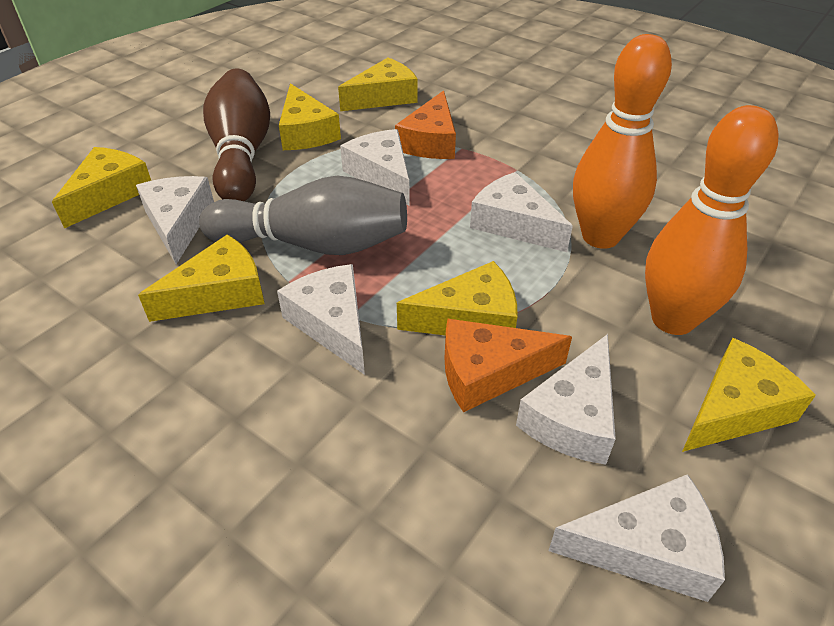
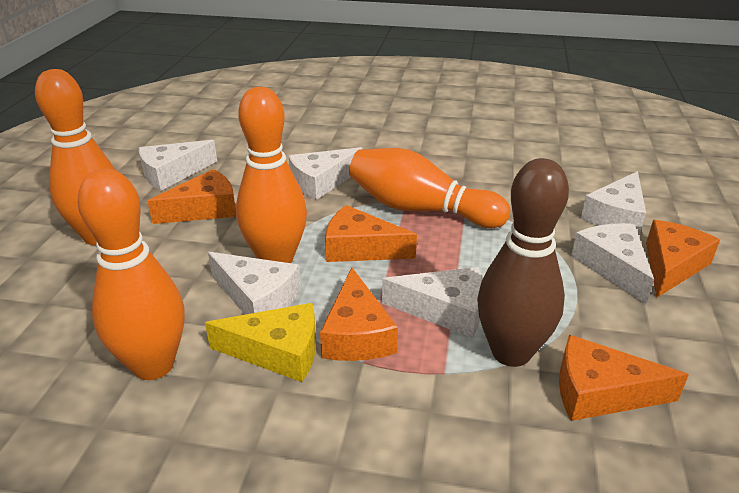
grey bowling pin: [199,176,407,255] = 1 -> none = 0
orange bowling pin: [573,34,672,249] [645,105,778,335] = 2 -> [35,69,115,245] [78,169,185,380] [236,87,307,263] [349,148,510,228] = 4
orange cheese: [395,90,456,159] [445,318,572,412] = 2 -> [147,169,236,224] [320,268,398,361] [325,205,417,262] [559,335,689,421] [646,220,720,297] = 5
yellow cheese: [52,147,151,228] [138,235,265,322] [279,83,341,150] [338,58,417,111] [397,261,517,335] [682,338,816,452] = 6 -> [205,303,316,382] = 1

